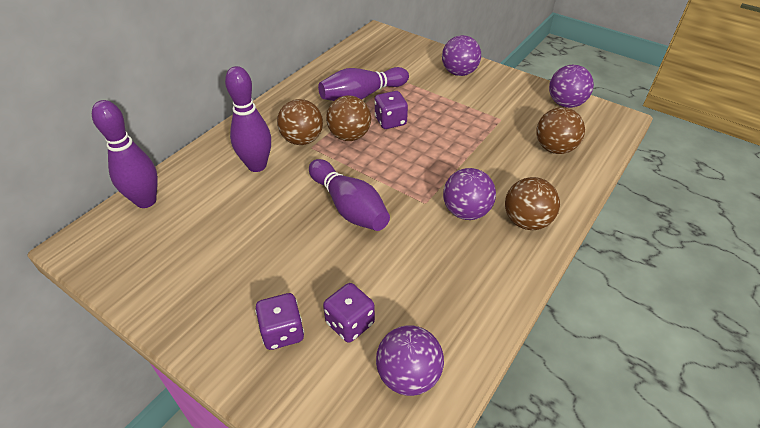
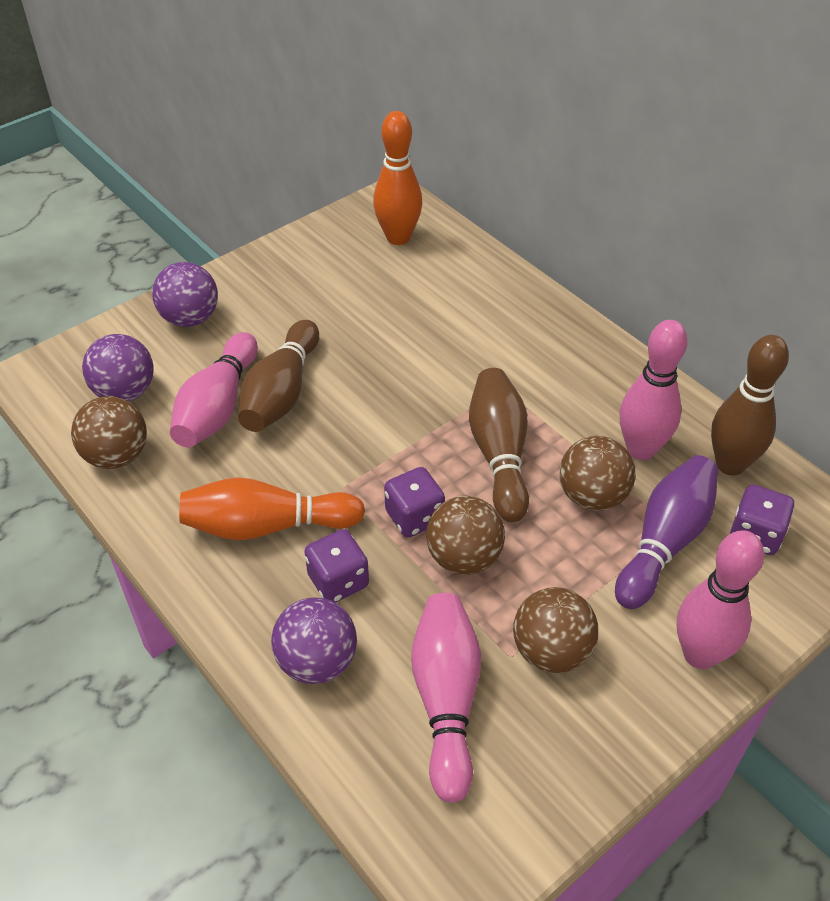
brown bowling pin: none = 0 -> [238,320,319,432] [469,368,529,522] [711,335,789,475] = 3
orange bowling pin: none = 0 -> [179,477,365,540] [373,111,422,245] = 2
pink bowling pin: none = 0 -> [170,332,258,447] [411,593,481,803] [620,320,688,460] [677,530,764,669] = 4
purple ball: [376,325,444,396] [442,35,481,76] [443,168,496,220] [549,65,594,108] = 4 -> [82,334,154,401] [152,262,218,327] [271,597,357,684] = 3
purple bowling pin: [92,100,158,208] [225,66,271,172] [309,159,390,231] [318,67,409,101] = 4 -> [615,455,718,609] = 1

